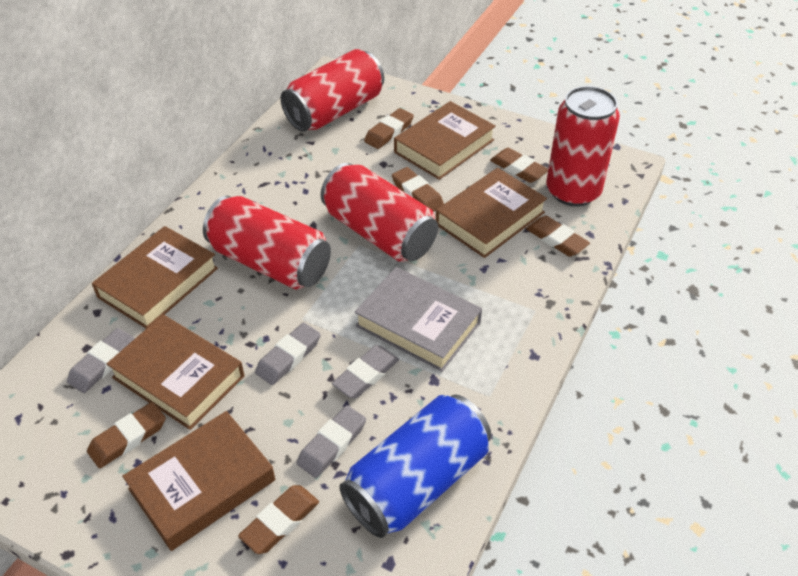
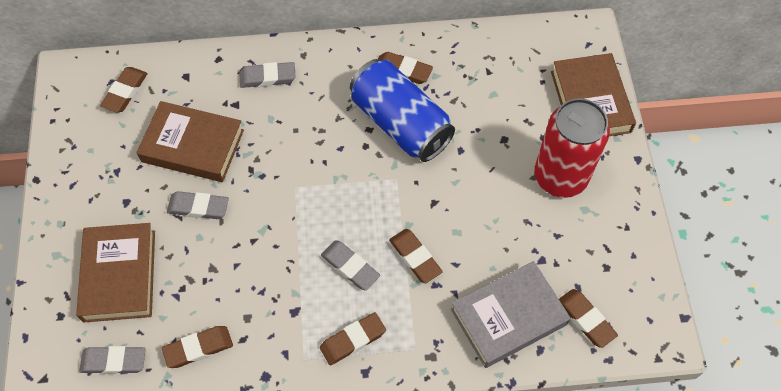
brown book: [92,226,218,329] [106,315,244,430] [122,411,275,551] [394,101,496,180] [436,168,547,258] = 5 -> [76,223,155,322] [136,101,244,182] [551,53,636,136] = 3
red can: [203,196,331,290] [281,49,384,132] [320,163,438,262] [546,86,620,207] = 4 -> [534,98,610,198] = 1

